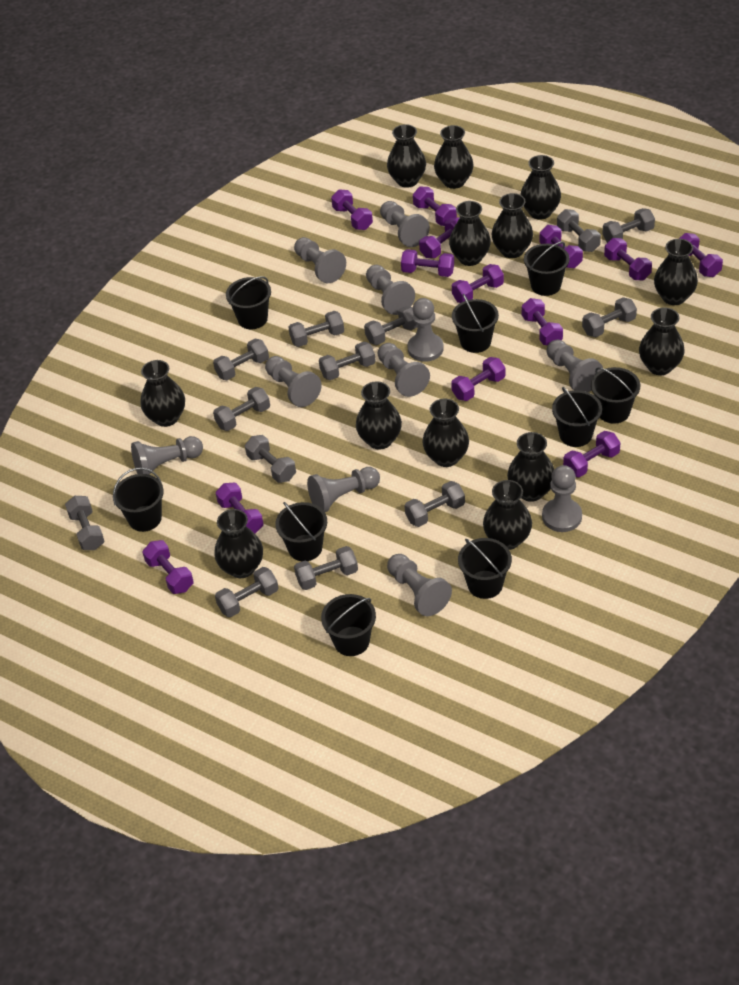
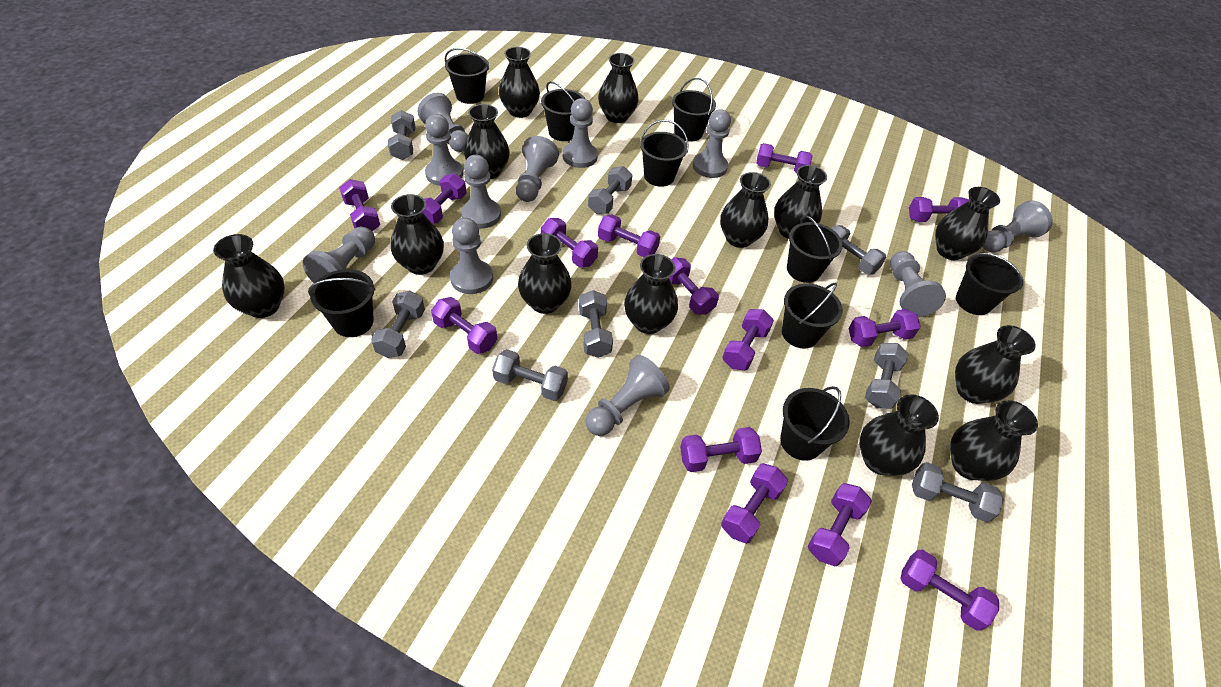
grey dumbbell: [65,496,105,550] [213,339,269,380] [213,387,270,431] [215,567,278,617] [245,435,296,483] [288,311,344,347] [294,546,358,590] [319,342,376,380] [364,306,418,345] [404,481,465,527] [557,209,601,252] [582,297,637,337] [602,208,655,243] = 13 -> [371,290,425,358] [388,110,415,160] [492,349,568,401] [579,290,613,358] [588,166,632,214] [832,225,886,275] [865,343,909,409] [912,462,1004,522] = 8
purple dumbbell: [143,540,194,594] [216,483,263,534] [331,189,373,230] [401,249,454,277] [413,187,457,226] [419,217,459,258] [451,357,505,401] [452,264,504,303] [522,298,563,345] [540,225,583,268] [563,431,621,477] [604,238,652,280] [679,233,723,277] = 13 -> [339,179,380,231] [423,173,466,224] [431,297,497,354] [541,218,598,268] [598,214,660,257] [669,257,719,315] [680,427,762,472] [721,463,788,544] [722,309,774,370] [756,143,813,173] [808,483,872,566] [848,309,920,347] [900,550,999,631] [909,197,969,222] = 14

